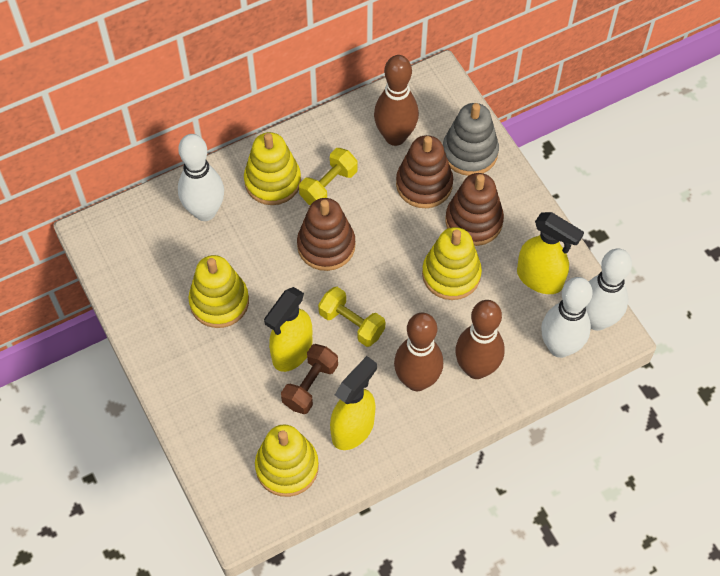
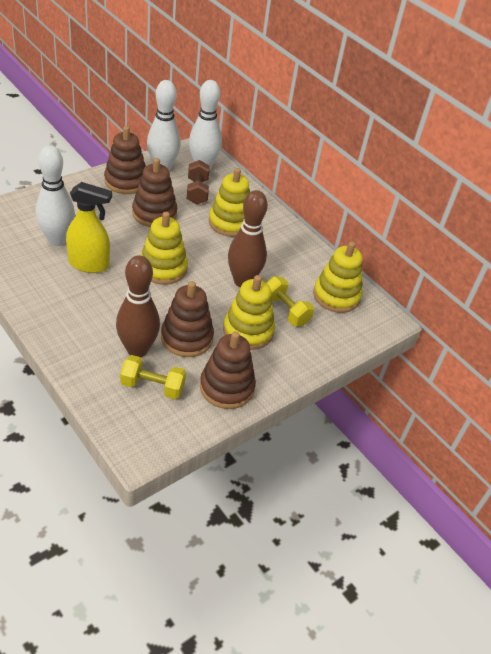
brown bowling pin: [374,55,419,146] [394,313,443,391] [455,300,504,379] = 3 -> [116,255,160,357] [228,190,268,287] = 2
brown stacking toy: [297,198,355,271] [396,135,453,208] [445,173,504,246] = 3 -> [104,126,146,194] [132,158,177,227] [161,281,214,357] [200,331,256,409] = 4
grey stacking toy: [443,103,499,176] = 1 -> none = 0
yellow spray bottle: [264,287,312,372] [330,356,377,450] [517,212,584,294] = 3 -> [66,182,112,273] = 1

